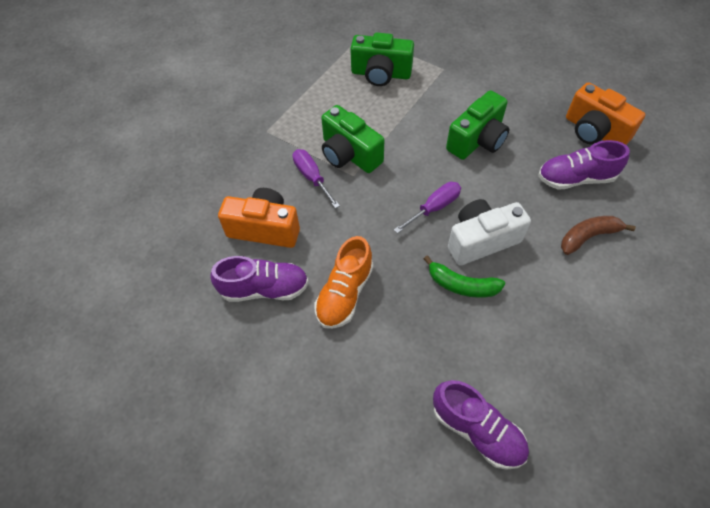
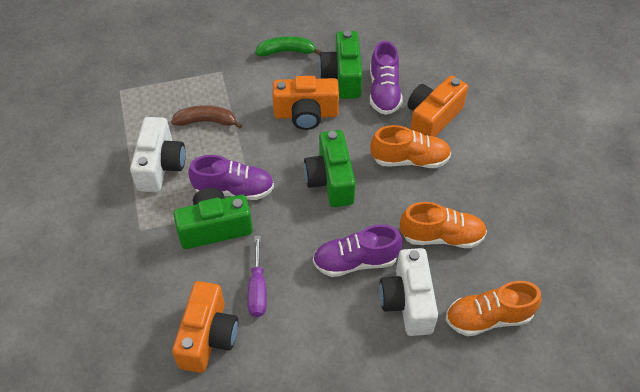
orange camera: [218,188,300,248] [566,82,645,145] = 2 -> [172,281,238,373] [272,76,339,130] [407,76,468,137] = 3
orange shoe: [314,236,373,329] = 1 -> [370,125,451,168] [400,202,487,248] [446,281,542,336] = 3
purple screwdriver: [293,149,340,209] [394,182,461,234] = 2 -> [247,236,267,317] = 1
white camera: [448,199,531,266] = 1 -> [130,117,185,192] [379,248,438,336] = 2

